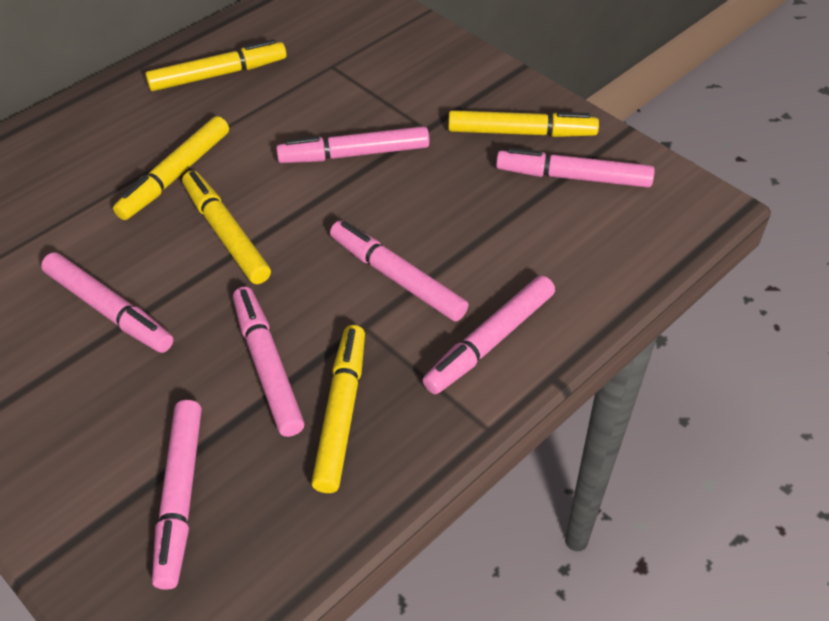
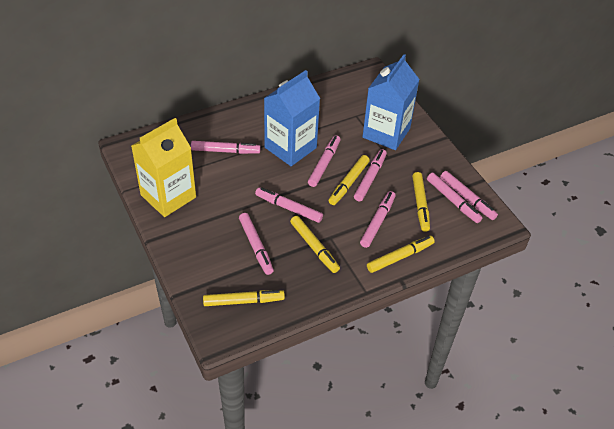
blue carton: none = 0 -> [264,70,320,166] [363,54,420,150] = 2
pink marker: [41,252,173,353] [152,400,202,590] [233,287,305,437] [276,126,430,163] [330,221,468,322] [422,275,555,394] [496,148,655,188] = 7 -> [191,141,261,154] [239,213,274,275] [255,187,323,223] [308,135,341,187] [354,149,387,202] [360,191,396,248] [427,173,482,223] [440,171,498,220] = 8
yellow carton: none = 0 -> [131,118,196,217] = 1

